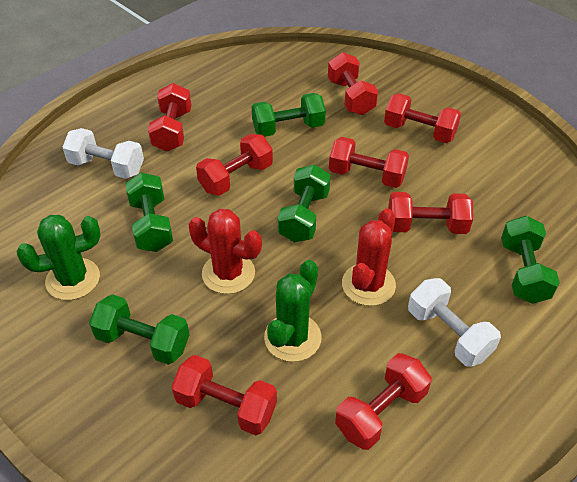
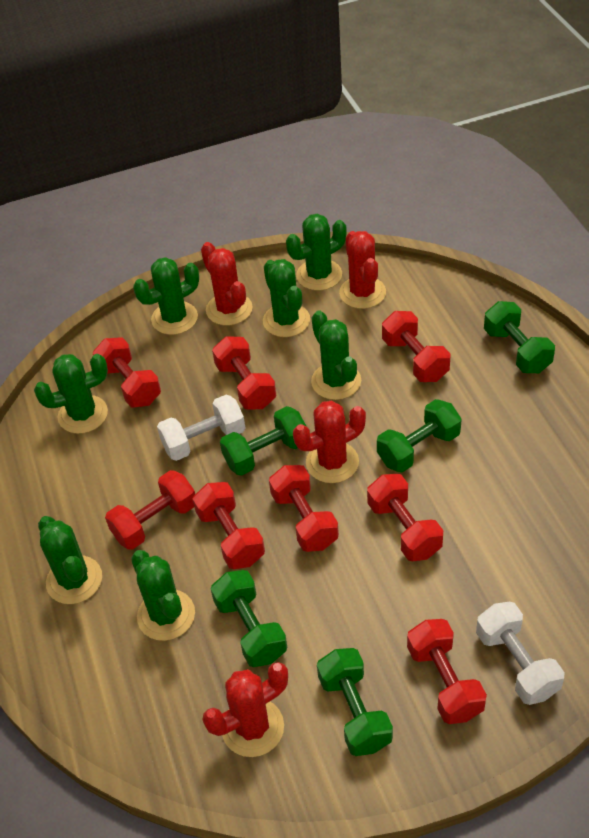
green cactus: [17,215,101,300] [264,260,322,362] = 2 -> [34,354,108,434] [38,516,102,604] [131,550,195,641] [133,257,199,335] [263,259,310,337] [286,213,347,291] [311,311,361,400] = 7
red cactus: [189,209,262,294] [342,208,396,306] = 2 -> [201,242,253,326] [202,662,288,757] [293,401,366,483] [339,231,386,309] = 4

